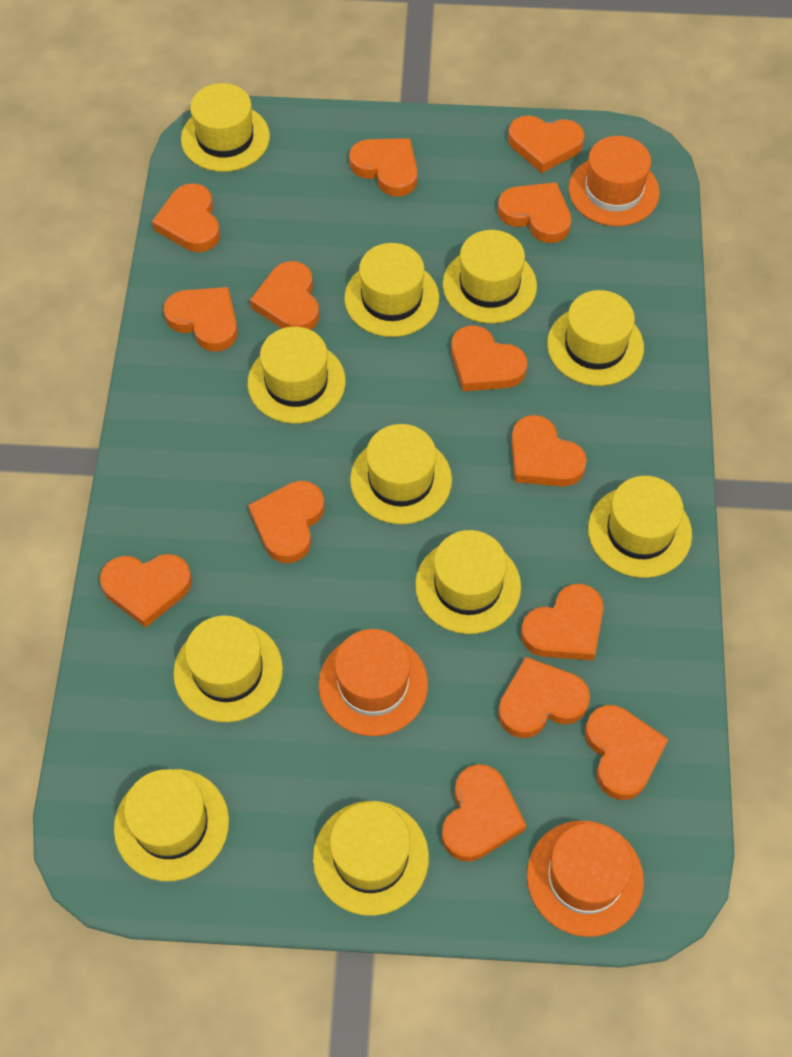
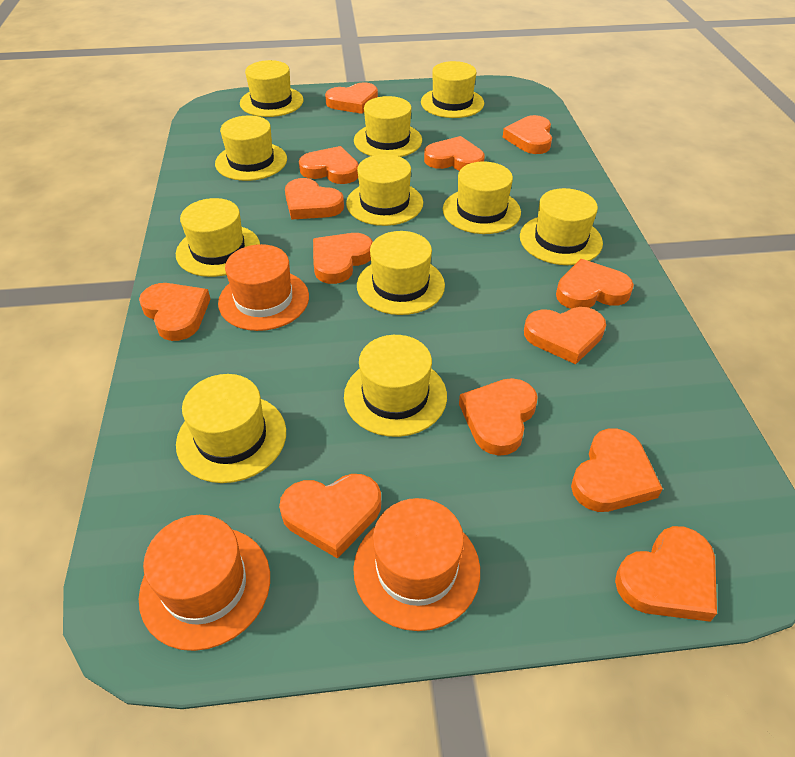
orange heart: [100,554,192,628] [152,183,220,252] [163,287,238,351] [248,481,325,563] [250,261,319,330] [349,138,418,197] [442,764,526,862] [451,326,527,391] [498,182,571,243] [498,657,590,738] [508,116,585,173] [511,415,587,487] [521,584,604,661] [585,705,669,800] = 14 -> [139,283,210,341] [279,474,381,559] [285,178,344,220] [299,146,359,184] [313,233,373,284] [325,82,378,114] [424,136,485,171] [459,378,538,456] [503,115,552,154] [524,307,606,364] [556,259,634,309] [571,429,663,512] [615,526,717,622] = 13

